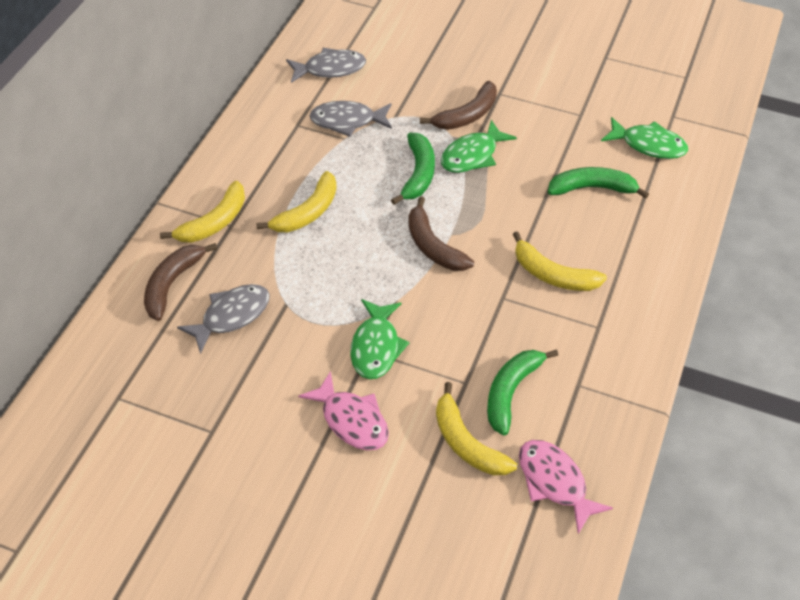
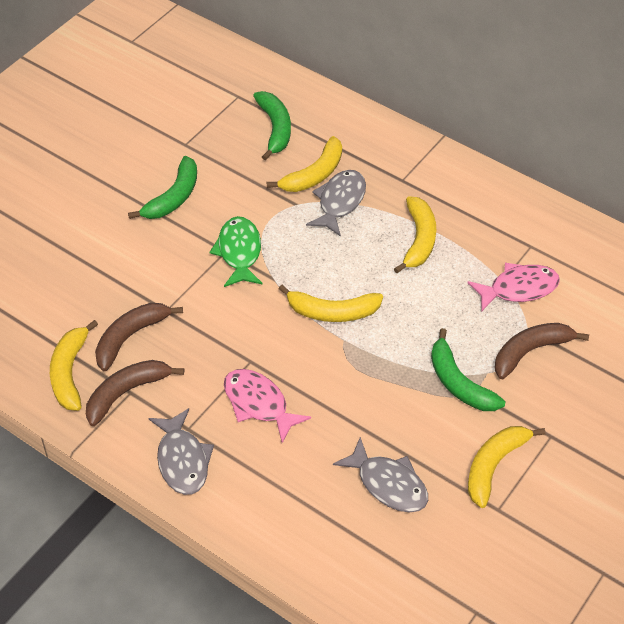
green fish: [350,299,409,379] [441,120,517,173] [601,117,688,159] = 3 -> [209,216,263,287] = 1
yellow banana: [160,181,245,243] [256,171,337,232] [436,382,517,475] [513,231,607,291] = 4 -> [50,320,98,411] [267,136,342,192] [278,285,383,322] [394,196,436,273] [468,426,546,508] = 5

